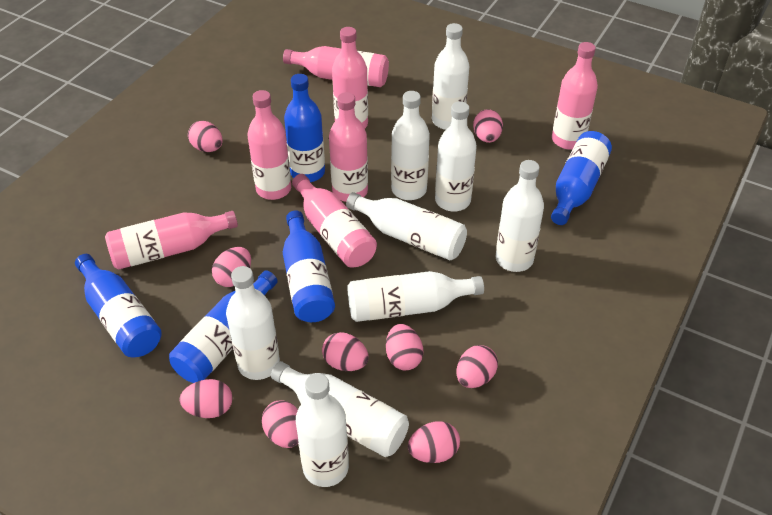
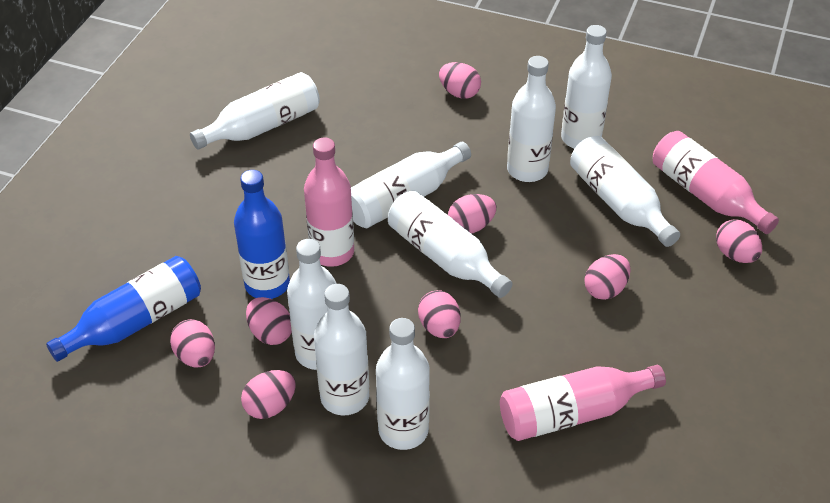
blue bottle: [75,254,162,357] [169,270,278,383] [283,210,335,322] [284,74,325,182] [551,131,612,225] = 5 -> [46,256,201,362] [234,170,290,299] = 2
pink bottle: [105,211,238,270] [247,90,291,200] [283,46,389,87] [292,174,377,268] [329,92,368,202] [332,27,368,128] [552,42,598,150] = 7 -> [304,137,354,267] [500,365,666,441] [653,131,779,234] = 3
pink egg: [179,379,233,418] [188,121,223,152] [212,247,251,287] [262,400,298,448] [322,332,369,371] [386,324,423,370] [408,421,460,463] [456,345,498,388] [473,109,503,143] = 9 -> [170,319,215,368] [241,370,296,419] [246,297,292,345] [418,290,460,338] [439,62,481,99] [448,194,496,233] [584,254,631,300] [716,219,762,263] = 8

